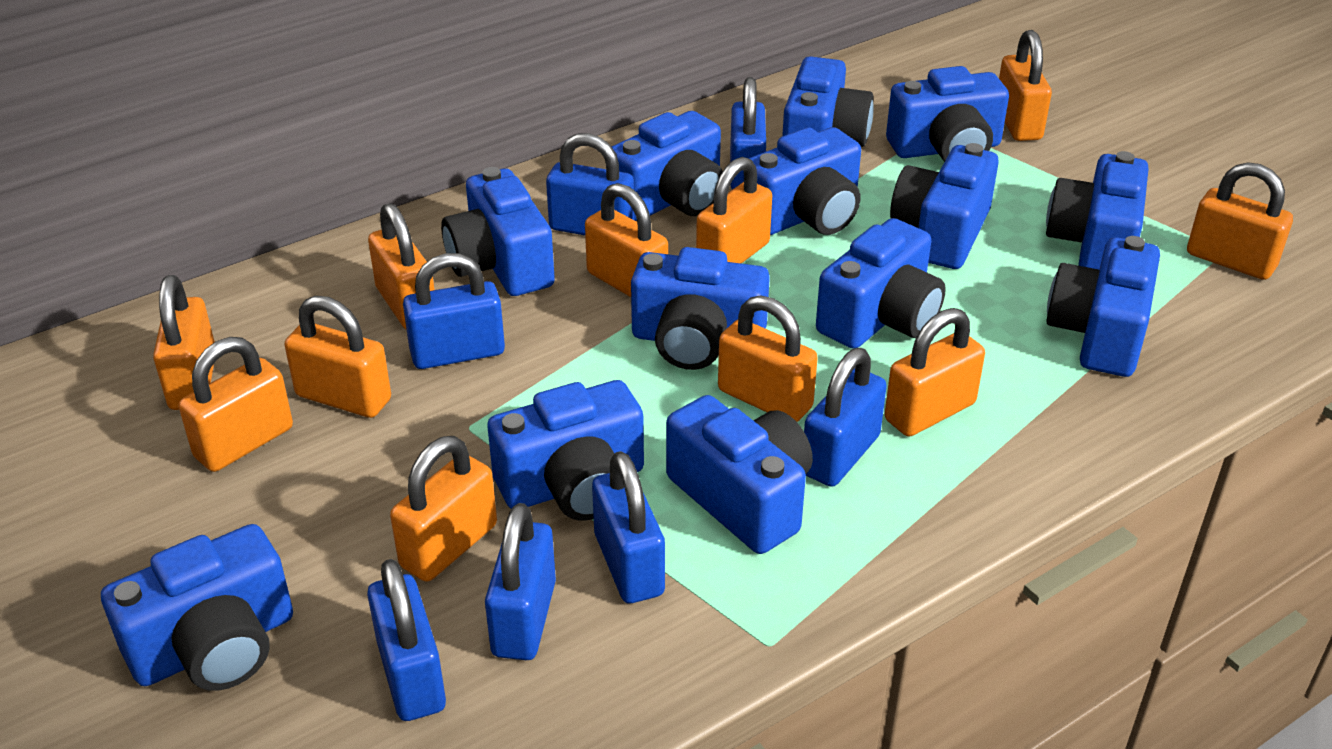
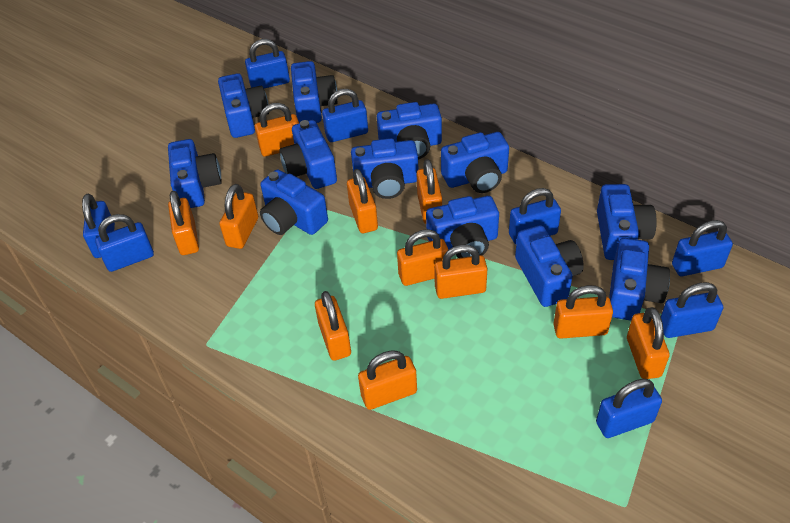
blue camera: [101,524,293,691] [441,167,555,296] [487,380,644,521] [611,111,723,221] [631,247,770,370] [666,395,813,554] [742,127,861,235] [782,56,874,147] [816,218,946,349] [886,66,1009,162] [890,143,999,269] [1046,151,1148,270] [1046,236,1160,377] = 13 -> [168,139,222,208] [218,73,269,138] [260,169,328,235] [279,120,337,189] [291,61,338,123] [351,138,418,199] [377,102,442,160] [426,196,499,258] [441,132,509,193] [515,225,584,307] [597,184,657,260] [609,238,670,321] = 12
blue padlock: [367,559,446,721] [403,253,505,369] [485,503,556,660] [546,133,634,235] [592,451,665,603] [730,77,766,190] [804,348,887,487] = 7 -> [82,194,115,258] [95,214,154,272] [245,39,290,89] [322,89,368,142] [509,188,561,244] [596,379,662,438] [661,282,723,338] [672,220,733,276] = 8

